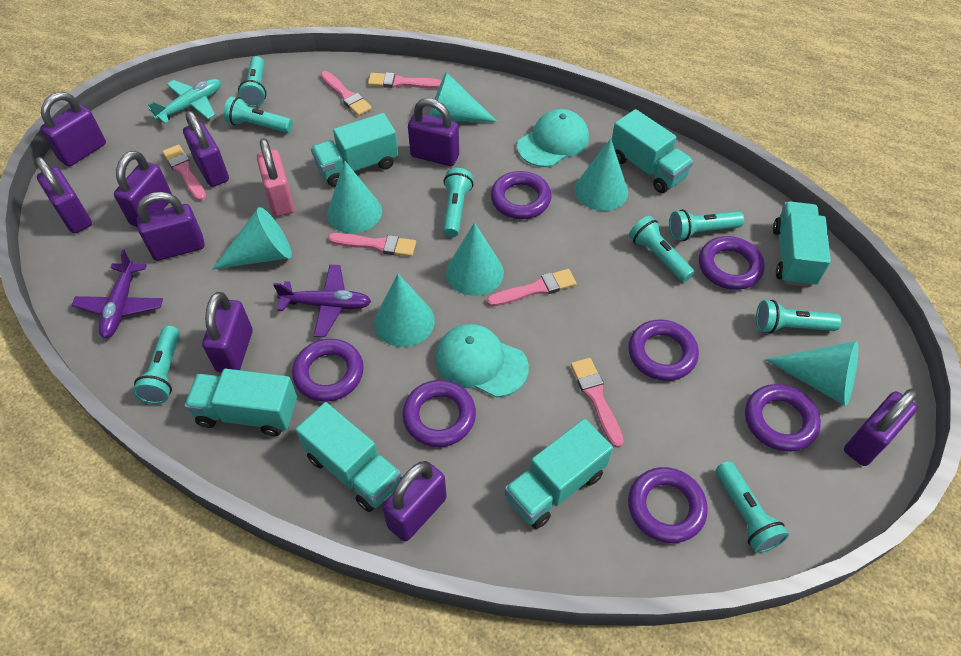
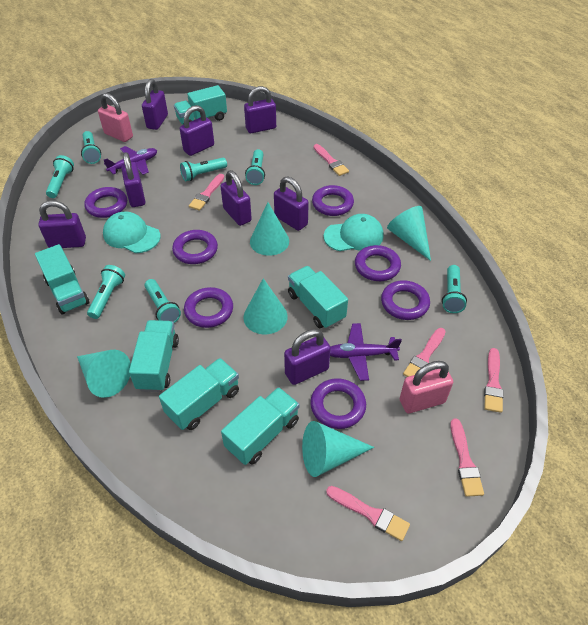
pink padlock: [257,138,295,217] = 1 -> [98,93,133,142] [400,361,453,414] = 2
purple padlock: [35,157,92,233] [40,92,106,167] [114,151,172,227] [136,192,205,261] [183,111,229,187] [202,292,253,373] [382,461,447,542] [408,98,459,166] [844,389,918,466] = 9 -> [38,200,86,248] [121,152,145,207] [142,79,168,130] [180,105,214,156] [221,170,252,226] [244,86,276,133] [274,176,309,231] [284,329,331,385] = 8
turquoise cone: [212,207,292,270] [327,161,382,233] [374,274,435,347] [429,72,497,122] [446,222,504,296] [574,138,628,211] [765,341,858,406] = 7 -> [77,350,131,398] [243,278,288,334] [250,202,289,256] [302,421,374,477] [387,206,431,261] = 5
turquoise flashlight: [133,326,180,404] [224,96,293,133] [238,56,266,107] [443,168,473,237] [629,216,695,282] [669,210,744,241] [716,461,789,553] [756,300,841,334] = 8 -> [46,155,74,198] [81,131,101,164] [87,265,125,319] [144,279,181,323] [180,158,227,181] [245,149,265,185] [442,265,467,313] = 7
turquoise plane: [148,79,221,124] = 1 -> none = 0

